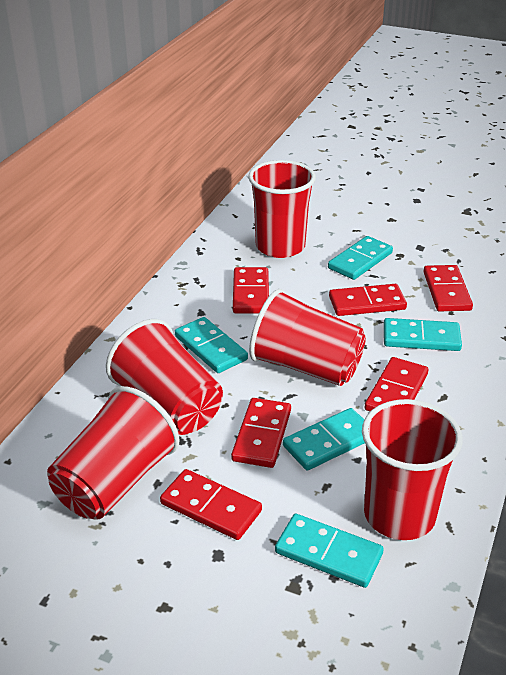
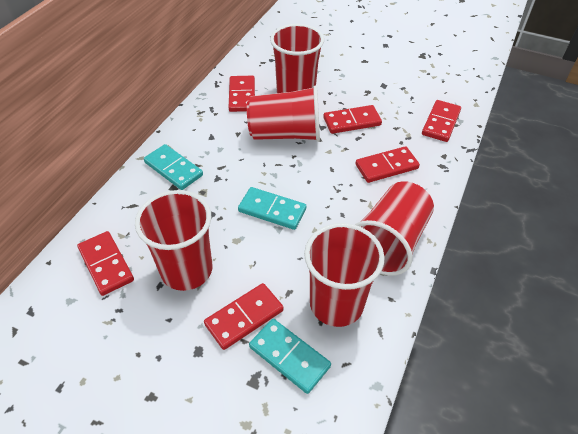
turquoise domino: [175,317,248,373] [275,514,384,588] [283,408,365,471] [328,236,393,280] [384,318,462,351] = 5 -> [144,144,203,190] [238,187,306,230] [249,319,331,394] = 3

